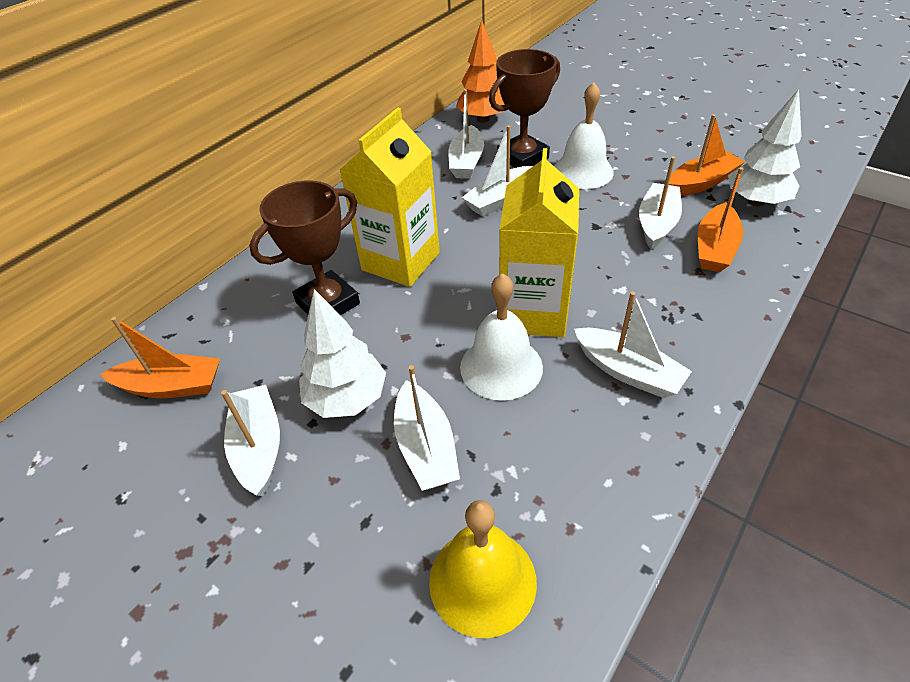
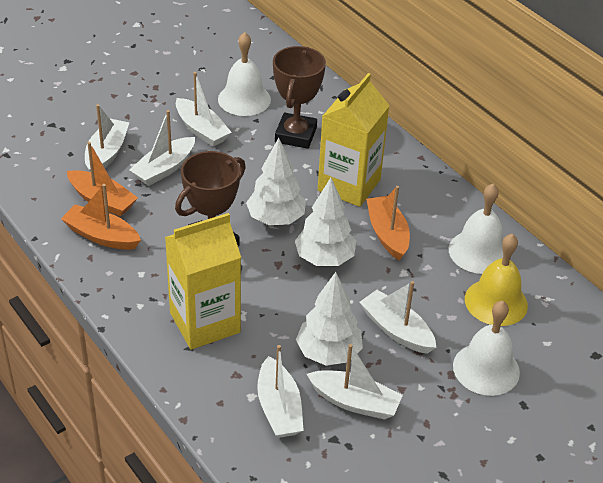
orange tree: [456,20,505,123] = 1 -> none = 0
white bell: [460,273,543,401] [554,82,614,189] = 2 -> [218,32,271,116] [449,184,503,274] [453,301,520,396] = 3
white tree: [299,289,386,418] [728,89,801,207] = 2 -> [246,138,306,225] [295,178,356,266] [296,272,363,366] = 3

